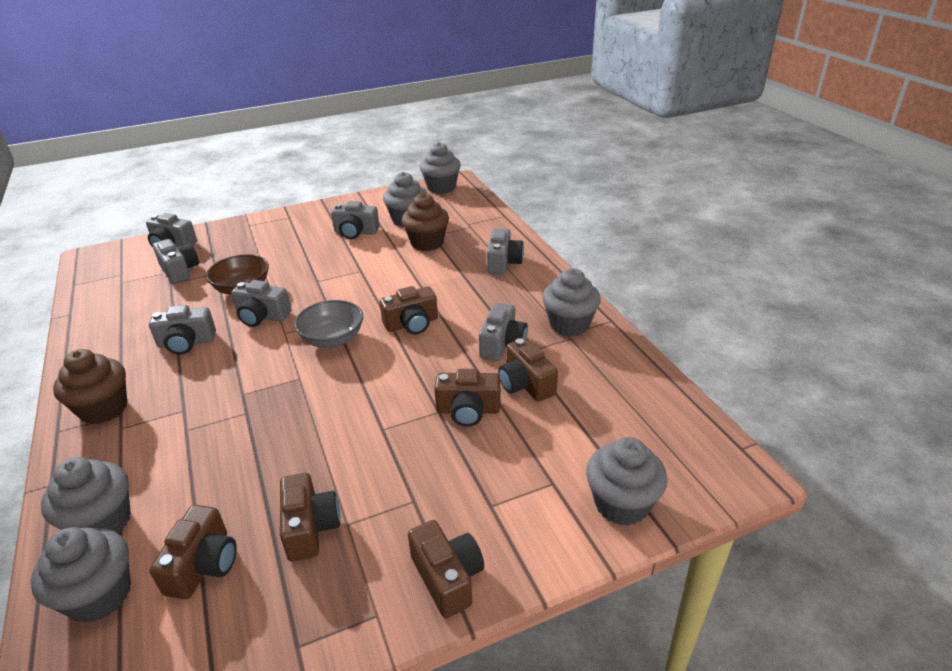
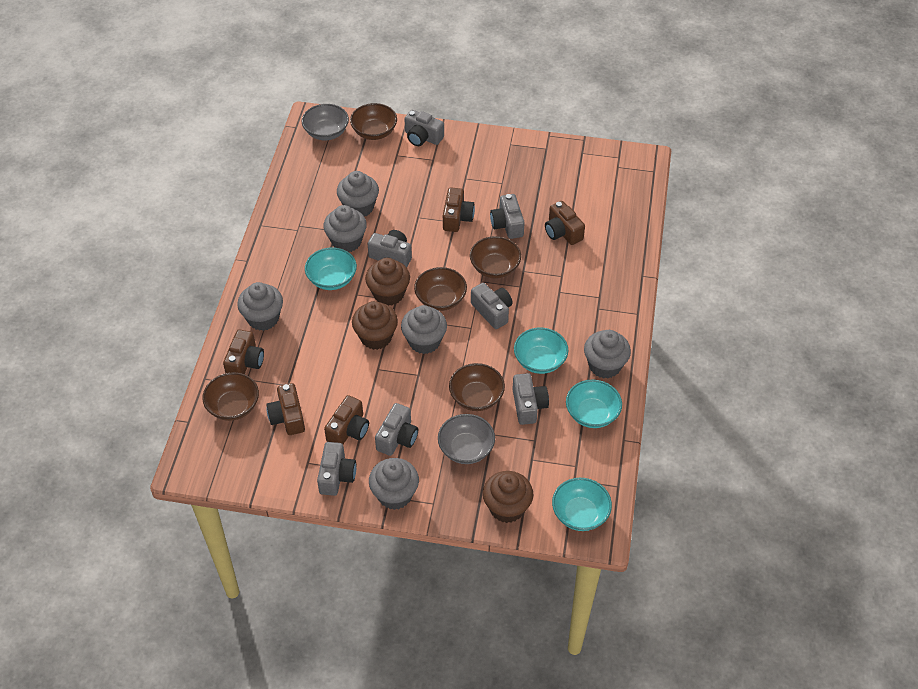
brown bowl: [206,254,269,295] = 1 -> [202,372,259,421] [350,103,397,140] [414,267,467,311] [449,363,505,411] [470,236,521,279] = 5
brown camera: [149,505,237,599] [280,473,340,562] [379,286,438,334] [408,520,484,618] [434,369,501,427] [498,338,558,402] = 6 -> [223,329,264,374] [266,383,305,435] [324,395,369,444] [443,188,475,232] [545,201,585,245] = 5
brown cupcake: [53,349,127,424] [402,193,449,251] = 2 -> [352,301,398,350] [365,258,410,306] [483,471,534,523] = 3
grey bowl: [294,300,363,348] = 1 -> [302,104,349,140] [438,414,495,464] = 2
turquoise bowl: none = 0 -> [305,247,357,290] [514,328,568,374] [552,478,612,531] [566,380,622,428] = 4

